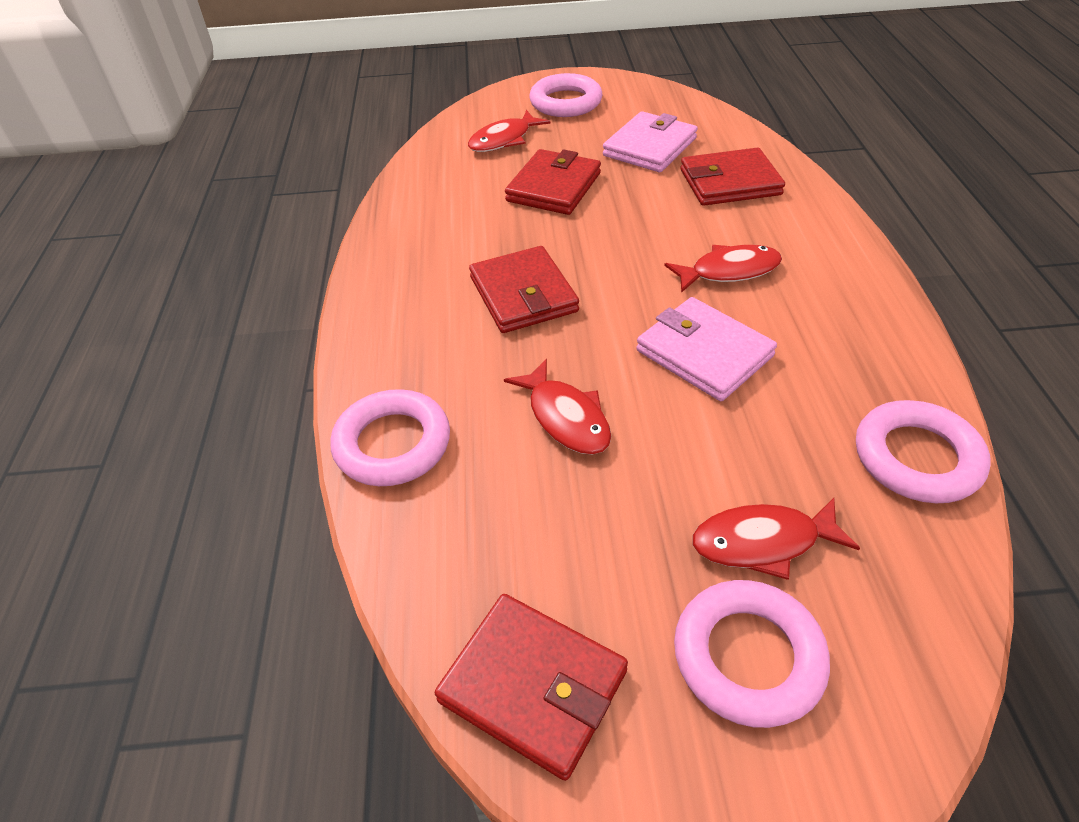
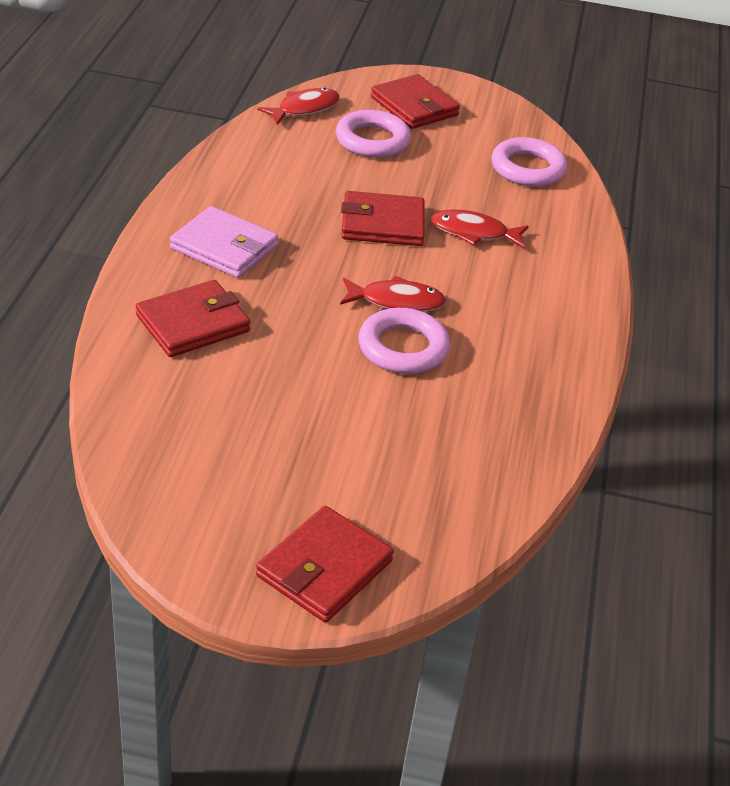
pink ring: [330,389,450,486] [529,73,602,117] [674,580,830,728] [856,400,990,503] = 4 -> [336,110,411,158] [358,308,450,374] [492,137,567,187] = 3
pink wallet: [603,111,698,172] [636,297,777,401] = 2 -> [170,206,278,278] = 1
red fish: [468,110,551,152] [504,359,611,455] [664,245,782,293] [692,498,860,580] = 4 -> [257,88,340,125] [340,276,446,312] [431,210,529,249] = 3

